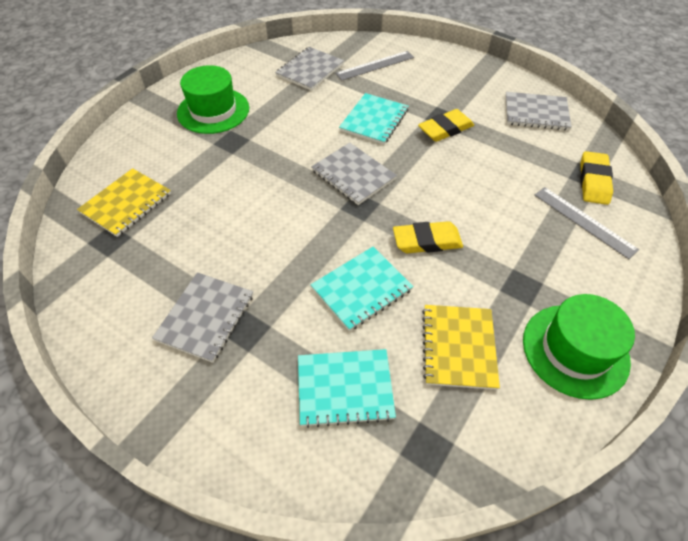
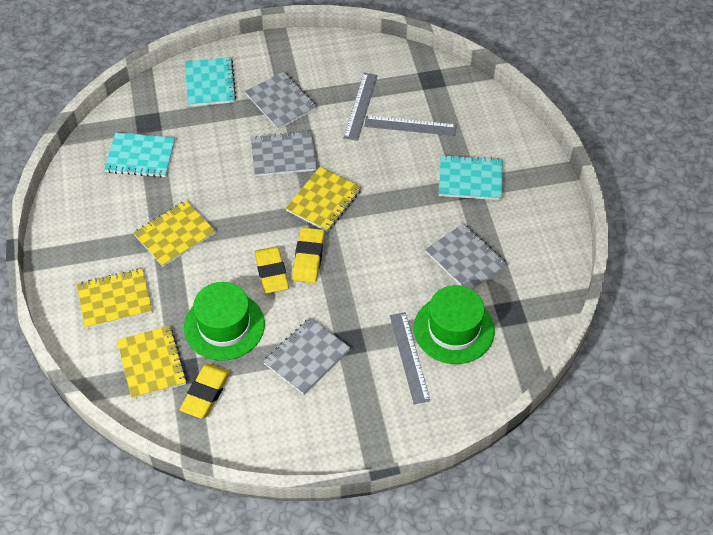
grey ruler: [335,51,414,81] [534,187,639,259] = 2 -> [344,73,378,141] [364,116,457,136] [390,312,430,404] = 3
yellow notebook: [77,168,171,237] [422,305,500,390] = 2 -> [76,268,152,329] [117,325,187,399] [133,200,216,267] [285,167,362,232] = 4

